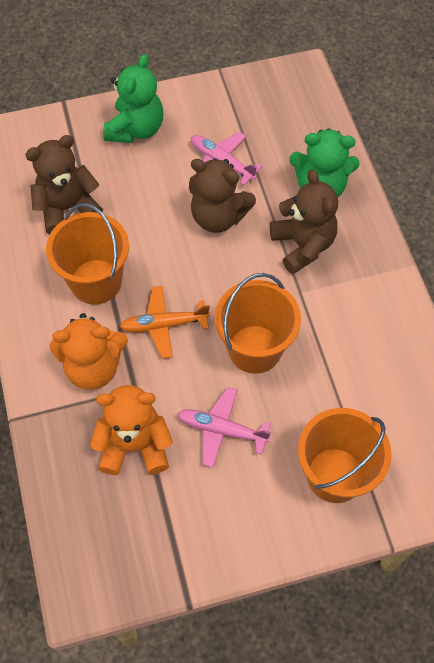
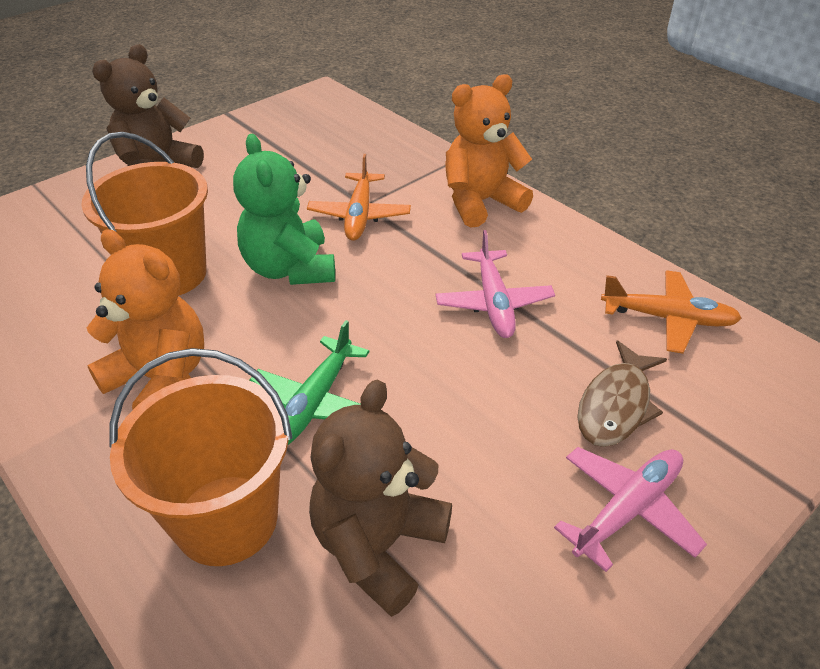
brown fish: none = 0 -> [577,340,667,447] = 1
brown teddy bear: [25,135,103,235] [189,158,256,233] [270,169,338,274] = 3 -> [92,44,204,168] [309,380,452,617] = 2
green plane: none = 0 -> [249,320,369,445] = 1
green teddy bear: [103,54,163,143] [289,128,360,197] = 2 -> [233,134,335,285] = 1
orange bucket: [46,203,129,304] [215,273,301,374] [298,408,391,503] = 3 -> [81,132,208,296] [109,348,292,566] = 2
orange plane: [119,286,210,359] = 1 -> [307,154,411,241] [601,270,742,354] = 2

